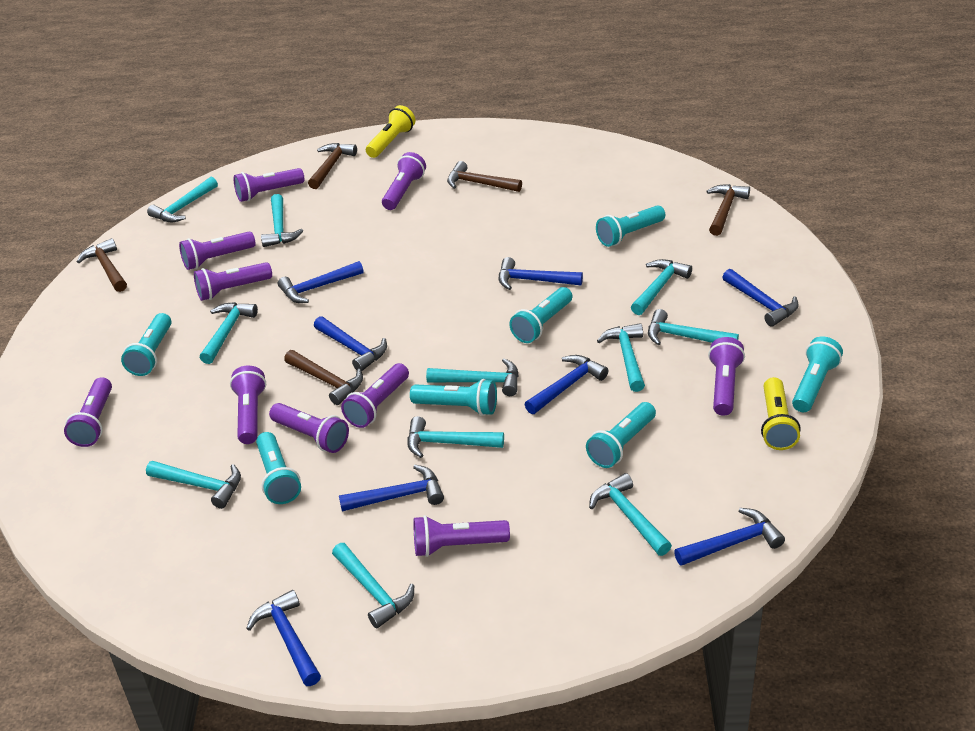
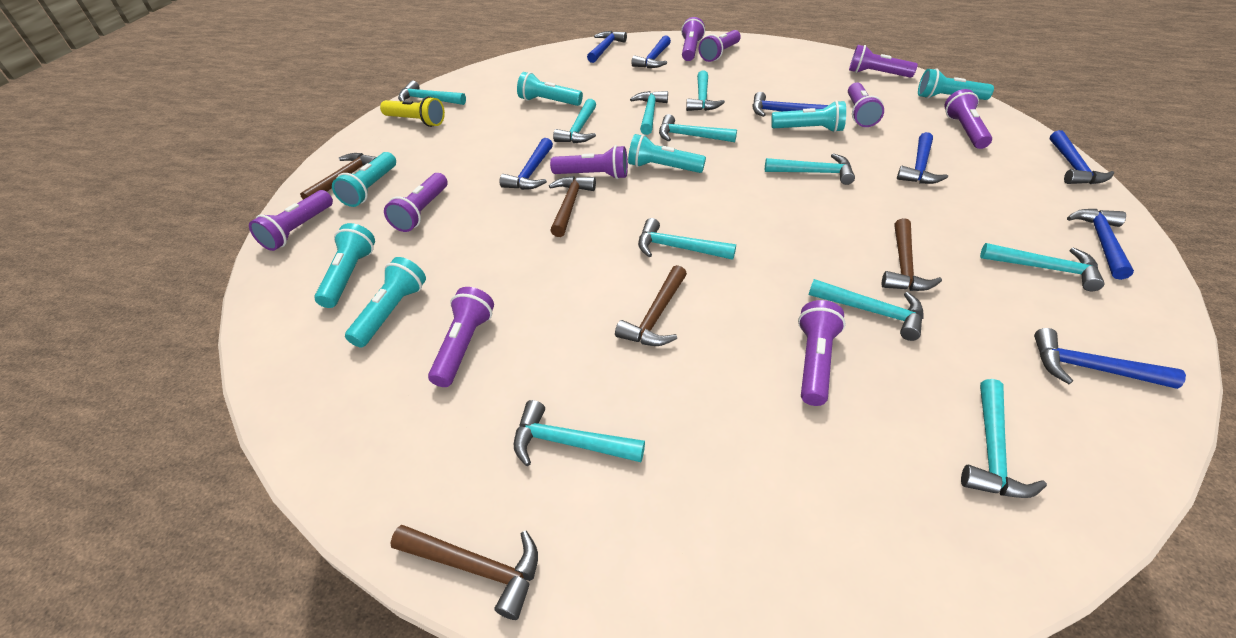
yellow flashlight: [366,105,416,158] [761,377,801,450] = 2 -> [380,96,445,127] = 1

